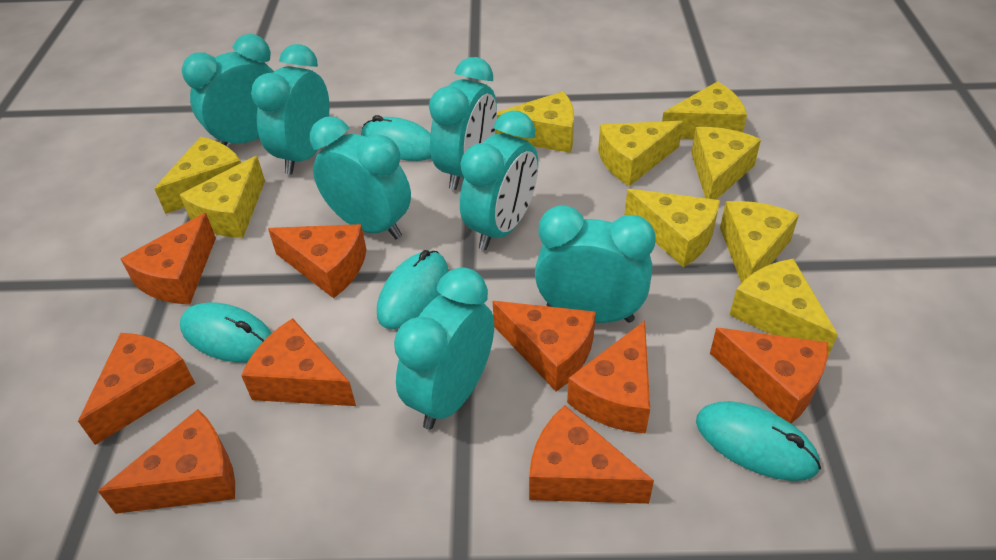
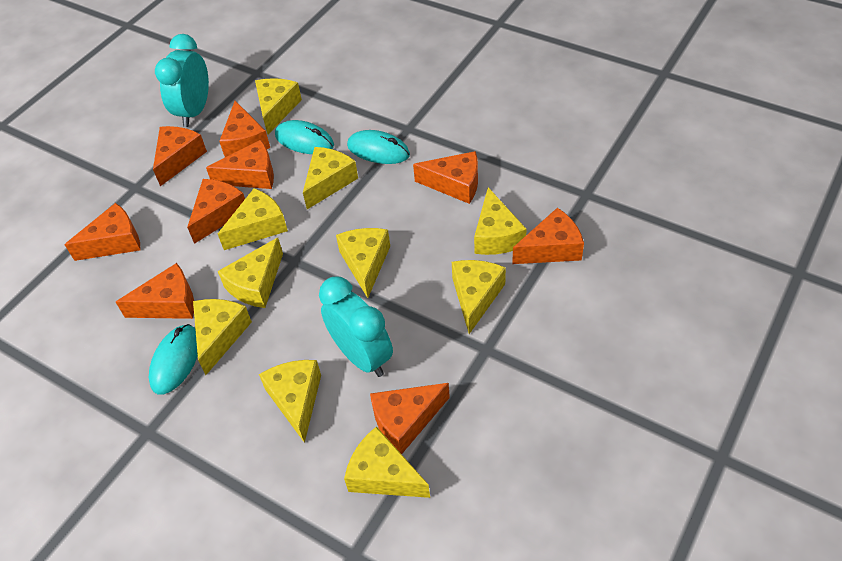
turquoise clock: [182,34,274,146] [251,44,330,174] [310,117,411,239] [394,267,494,430] [429,57,497,190] [460,110,538,250] [535,205,656,323] = 7 -> [155,34,209,127] [319,277,393,377] = 2
turquoise mouse: [180,302,272,363] [361,115,431,161] [377,250,448,329] [696,401,821,481] = 4 -> [149,324,198,395] [275,120,334,154] [347,130,410,164] = 3
yellow cheese: [154,137,241,214] [180,156,265,238] [495,91,574,153] [598,121,683,186] [624,189,720,267] [662,81,747,139] [691,127,761,200] [720,201,799,283] [730,259,838,356] = 9 -> [193,299,252,375] [218,188,288,250] [218,238,283,308] [255,78,302,134] [259,360,321,443] [303,147,358,209] [336,228,390,298] [344,426,430,498] [452,260,506,334] [474,187,527,255] = 10

